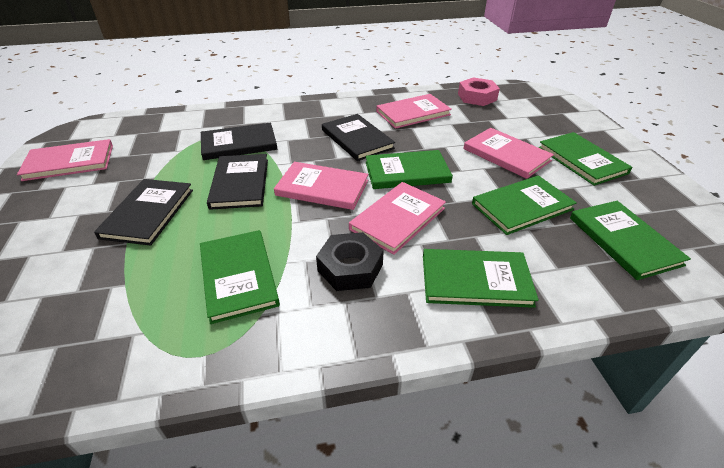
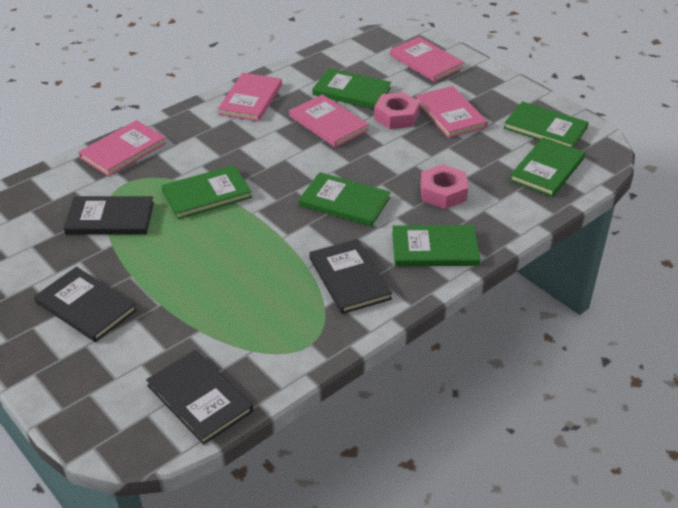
black nut: [316,232,384,291] = 1 -> none = 0
pink nut: [458,77,500,106] = 1 -> [374,92,420,129] [420,164,468,209] = 2

